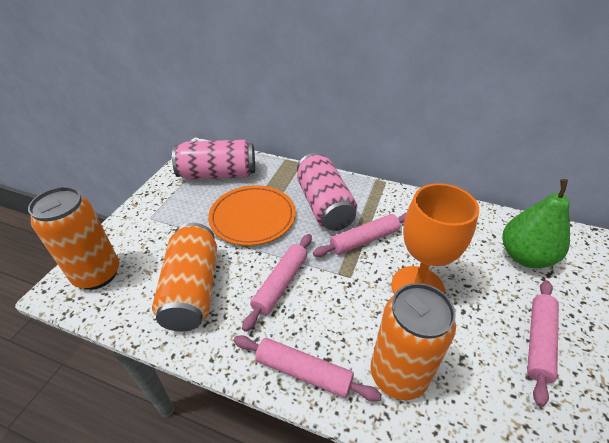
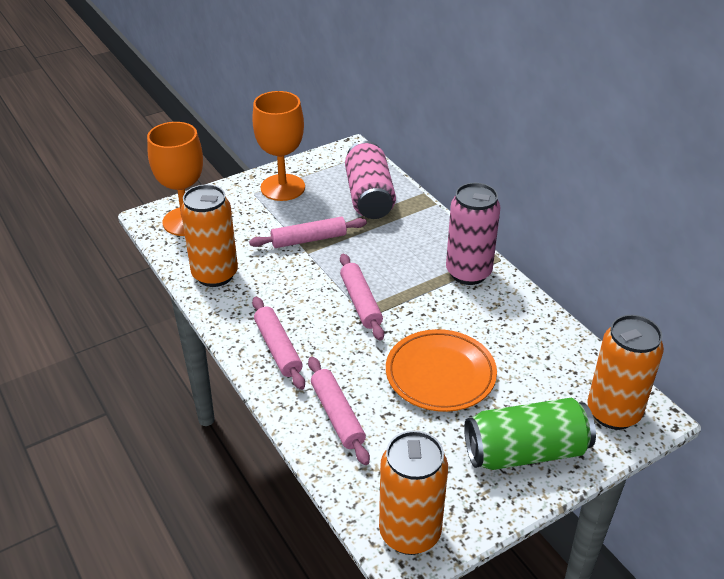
green can: none = 0 -> [464,398,596,470] = 1
green pear: [503,179,570,268] = 1 -> none = 0
orange goblet: [391,183,479,294] = 1 -> [147,122,203,236] [252,91,305,201] = 2

